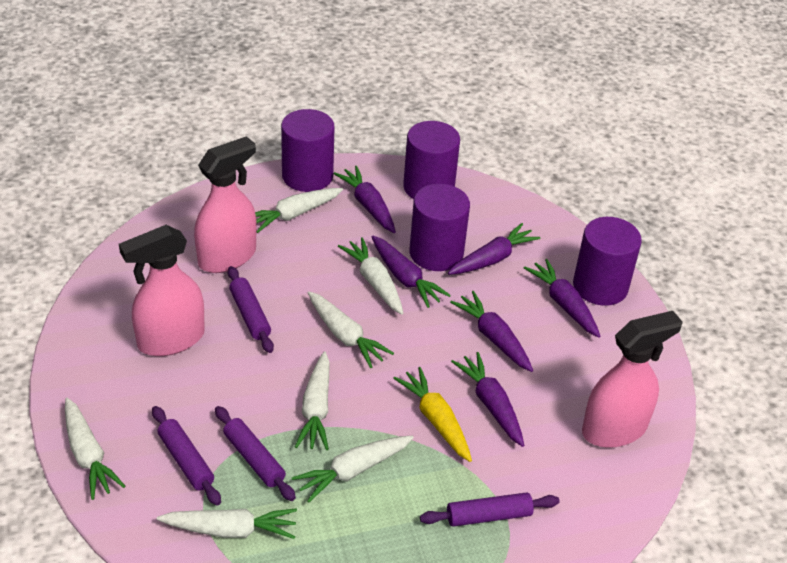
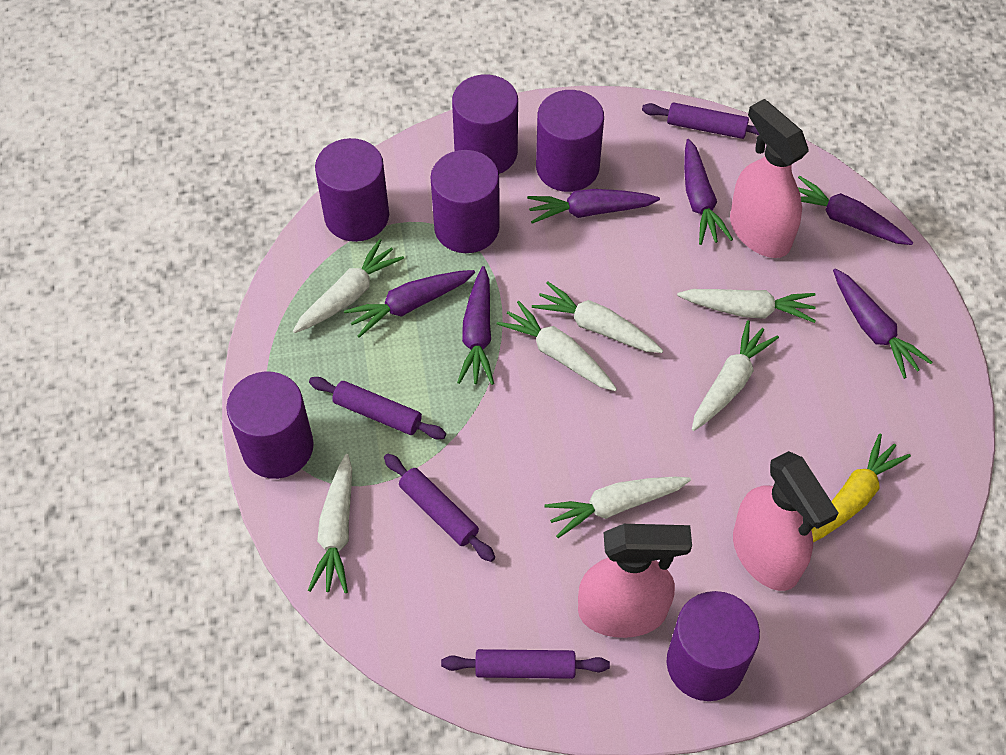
purple cylinder: [281,109,334,192] [403,121,460,199] [410,184,470,271] [573,217,642,306] = 4 -> [226,371,314,479] [315,138,389,242] [430,150,500,253] [452,75,518,174] [536,90,604,192] [667,591,760,701] = 6

